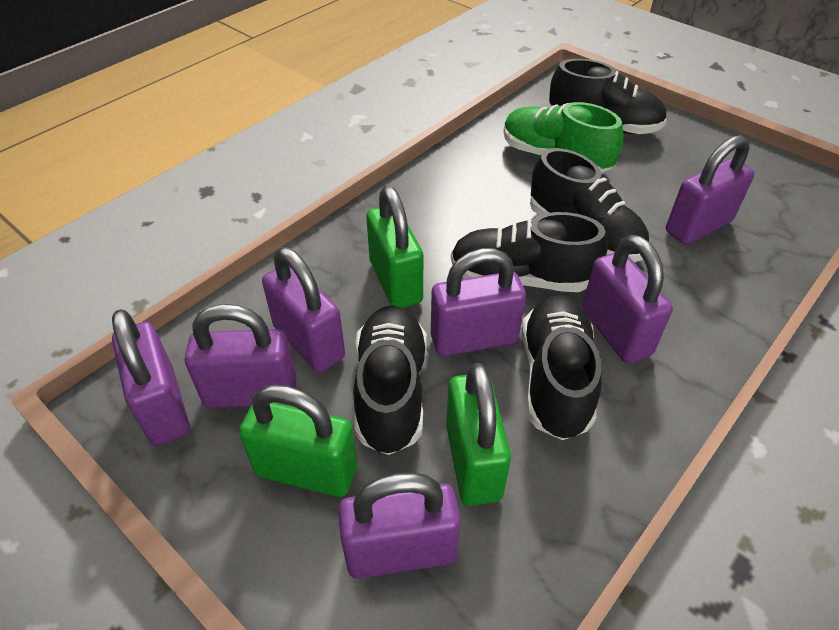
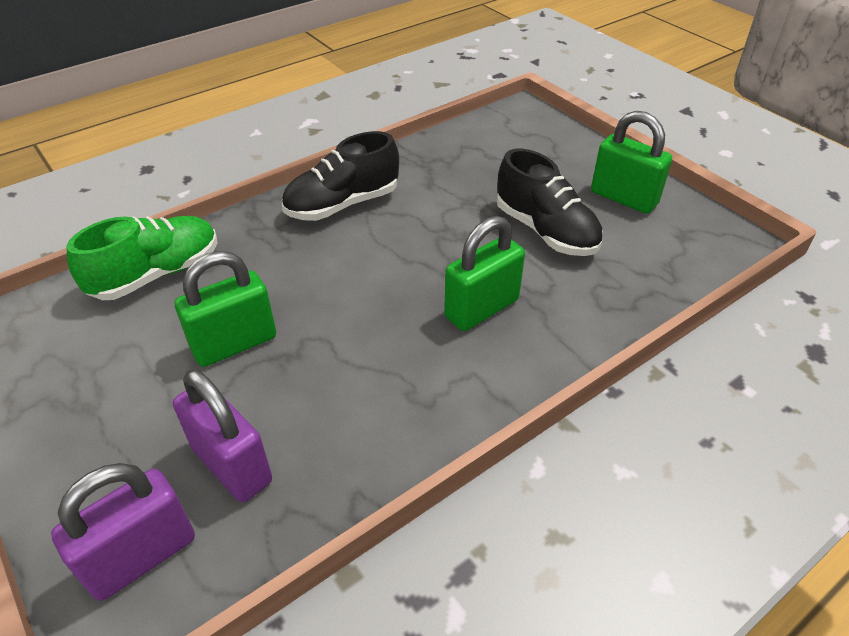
black shoe: [353,305,427,455] [451,212,608,292] [522,295,602,440] [530,148,649,262] [549,59,667,134] = 5 -> [282,131,399,221] [497,149,603,256] = 2
purple padlock: [112,309,190,446] [185,304,297,408] [262,247,345,373] [338,472,461,579] [431,248,526,356] [582,235,673,364] [666,135,755,245] = 7 -> [51,463,195,601] [173,369,272,502] = 2

